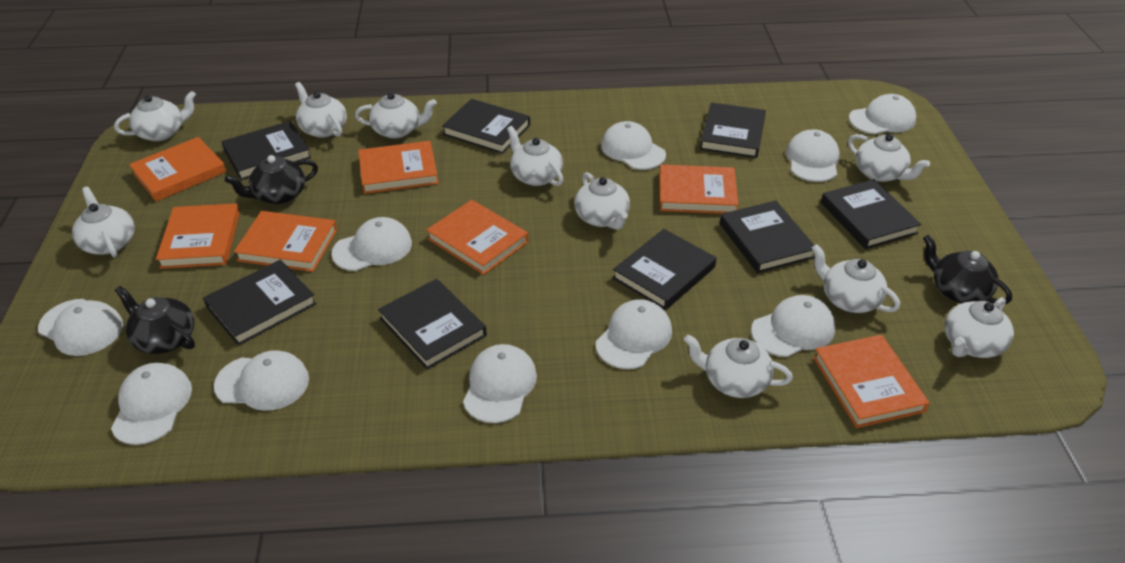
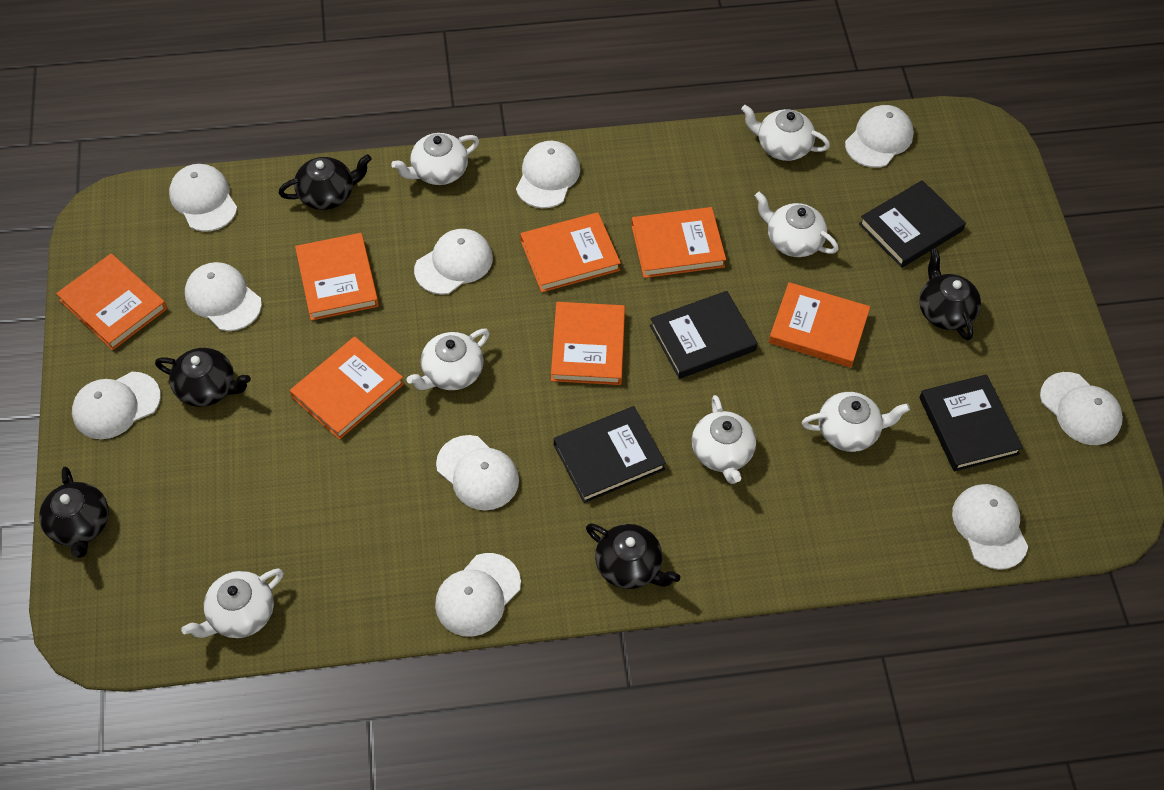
black book: [203,260,317,346] [221,121,311,180] [378,279,487,370] [442,99,530,154] [613,229,716,310] [700,102,766,158] [720,201,815,273] [821,179,921,249] = 8 -> [554,406,666,503] [650,291,758,379] [859,180,966,268] [919,374,1023,471] = 4
black teapot: [115,286,195,354] [225,155,318,204] [923,235,1012,304] = 3 -> [39,466,109,558] [155,348,251,407] [278,154,372,210] [586,523,680,589] [919,248,981,340] = 5
white teapot: [72,187,135,257] [114,91,196,141] [295,82,347,138] [355,92,437,139] [507,126,563,186] [574,172,630,230] [684,334,793,398] [812,244,900,313] [848,134,930,182] [944,297,1014,358] = 10 -> [181,569,283,638] [391,133,479,185] [407,329,490,390] [692,395,756,484] [741,105,830,161] [755,192,839,257] [802,392,910,452] = 7

